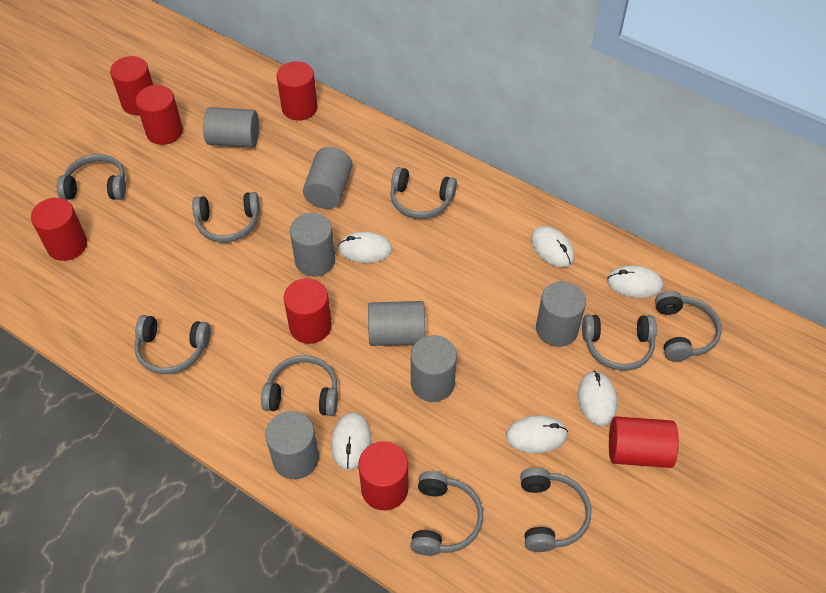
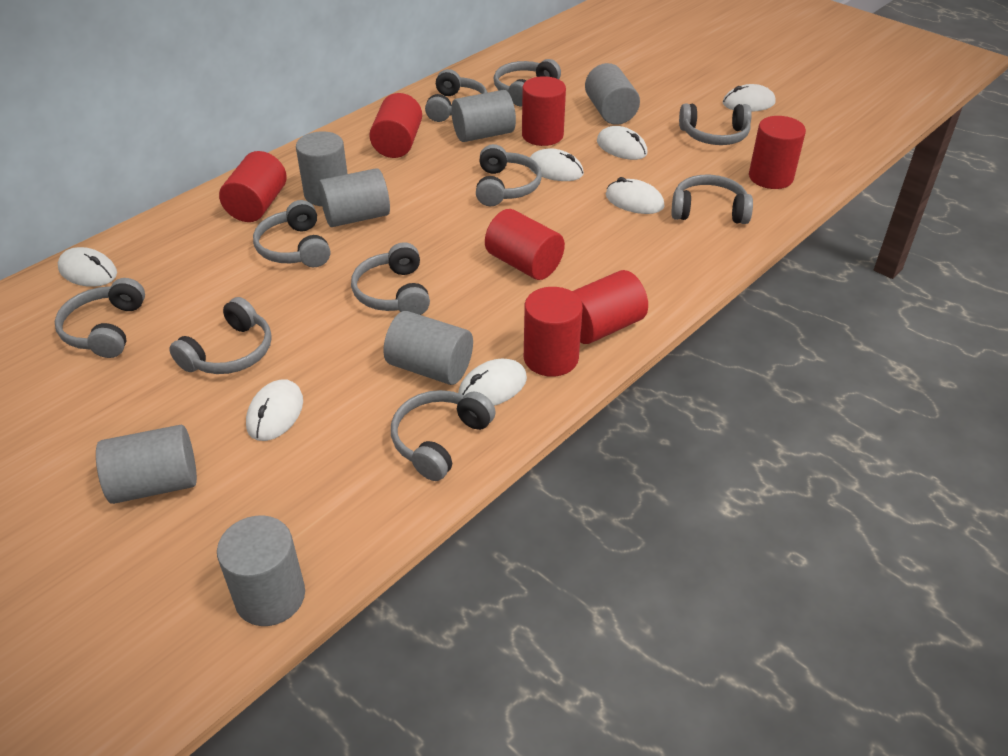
grey headphones: [57,154,126,200] [134,315,211,374] [192,192,260,242] [261,355,338,416] [390,167,457,219] [410,471,483,556] [520,468,591,552] [582,315,657,371] [655,290,722,362] = 9 -> [54,278,145,358] [169,297,272,374] [253,200,330,267] [351,242,430,315] [391,390,496,481] [425,69,487,122] [476,144,542,206] [494,59,561,106] [672,175,753,224] [679,104,752,145] = 10
white mouse: [331,412,371,470] [338,232,392,263] [506,415,568,453] [531,226,574,267] [578,371,617,426] [607,265,663,298] = 6 -> [58,247,117,287] [246,379,303,441] [458,359,527,406] [529,149,584,181] [597,126,648,160] [606,177,664,214] [723,84,776,112] = 7

